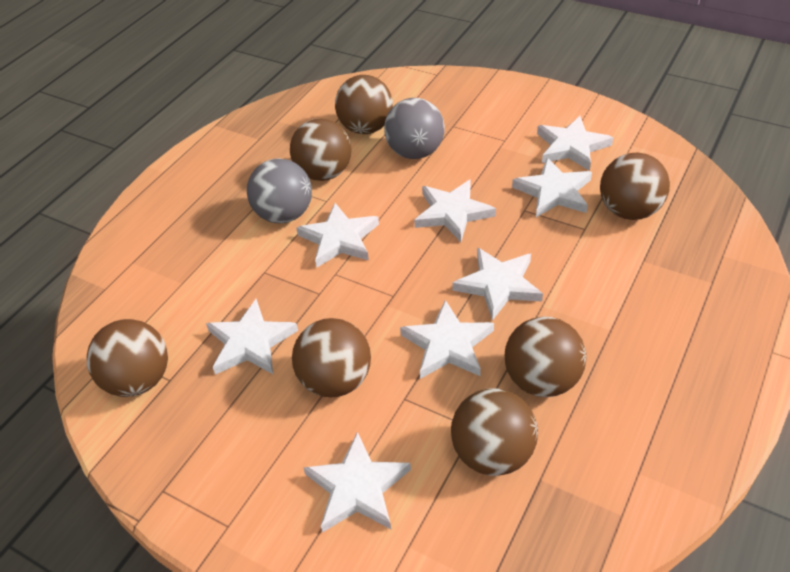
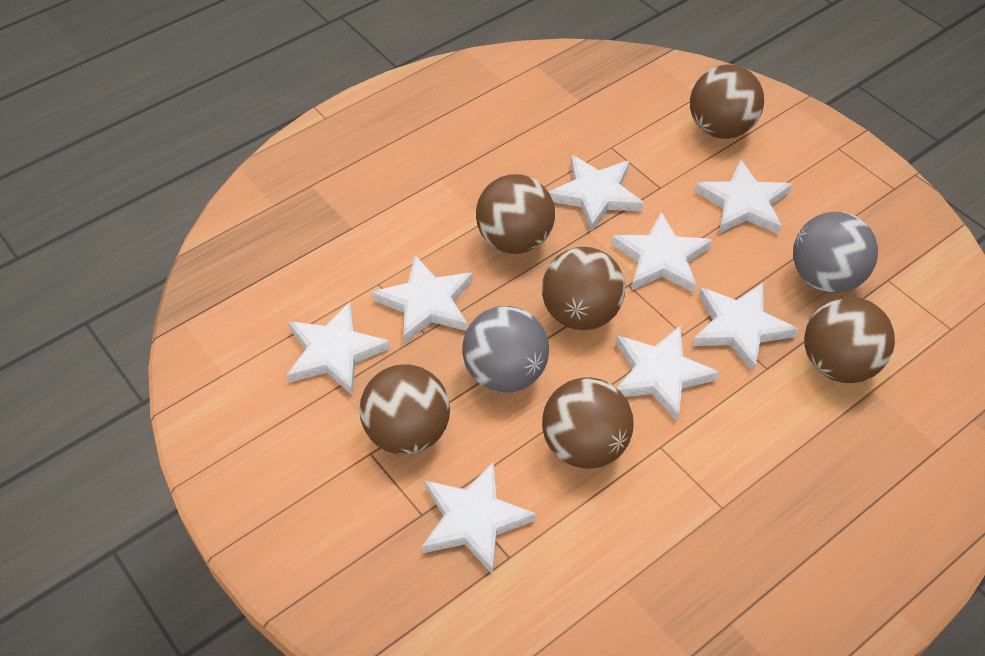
brown ball: [87,319,168,397] [290,118,352,181] [292,318,371,398] [335,75,393,134] [451,388,538,476] [505,317,586,397] [600,152,670,220] = 7 -> [359,364,450,455] [476,174,555,254] [542,247,625,330] [542,377,633,469] [690,64,764,139] [804,297,895,383] = 6

